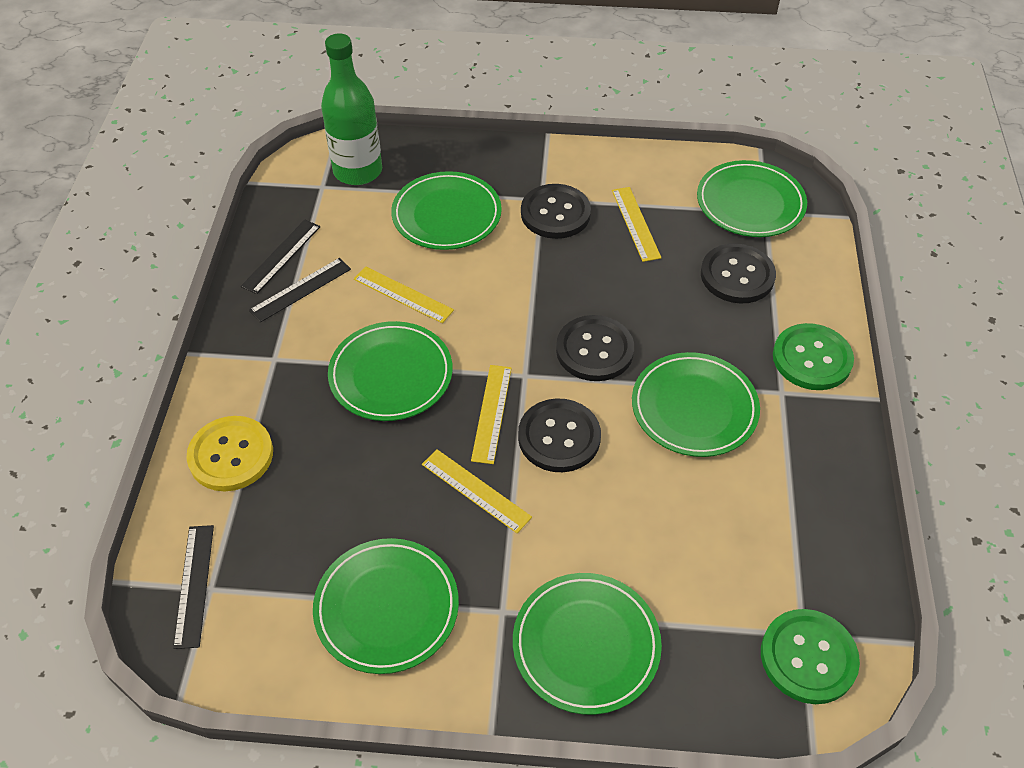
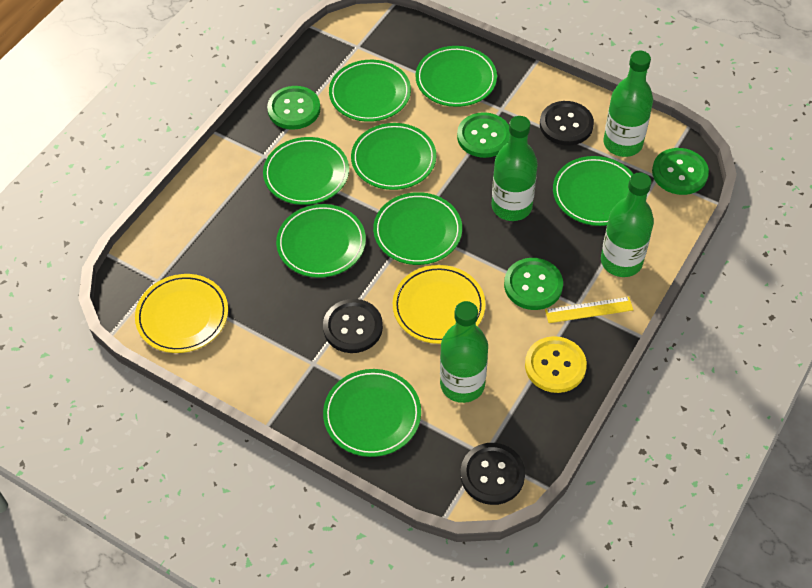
black button: [518,398,601,472] [521,184,591,239] [556,315,634,381] [701,243,776,303] = 4 -> [323,299,383,353] [460,443,525,505] [540,101,594,146] = 3
black ruler: [173,525,214,649] [241,220,320,294] [249,258,351,323] = 3 -> none = 0
green bottle: [321,33,382,185] = 1 -> [440,301,488,403] [492,116,538,221] [601,172,654,277] [604,51,653,157] = 4
green button: [761,609,860,704] [773,323,854,390] = 2 -> [267,86,321,130] [457,112,510,158] [504,258,563,310] [652,148,709,195] = 4
green plate: [313,538,459,674] [328,321,453,421] [391,171,502,250] [513,573,662,715] [632,352,760,457] [697,160,807,237] = 6 -> [263,137,349,205] [276,204,366,278] [323,369,421,457] [329,60,411,122] [351,123,436,190] [373,192,462,265] [416,46,497,107] [553,156,633,226] = 8
yellow plate: none = 0 -> [135,274,228,353] [393,265,485,344] = 2
yellow ruler: [354,266,454,323] [422,449,532,533] [471,365,512,464] [612,187,662,262] = 4 -> [545,297,633,323] = 1

